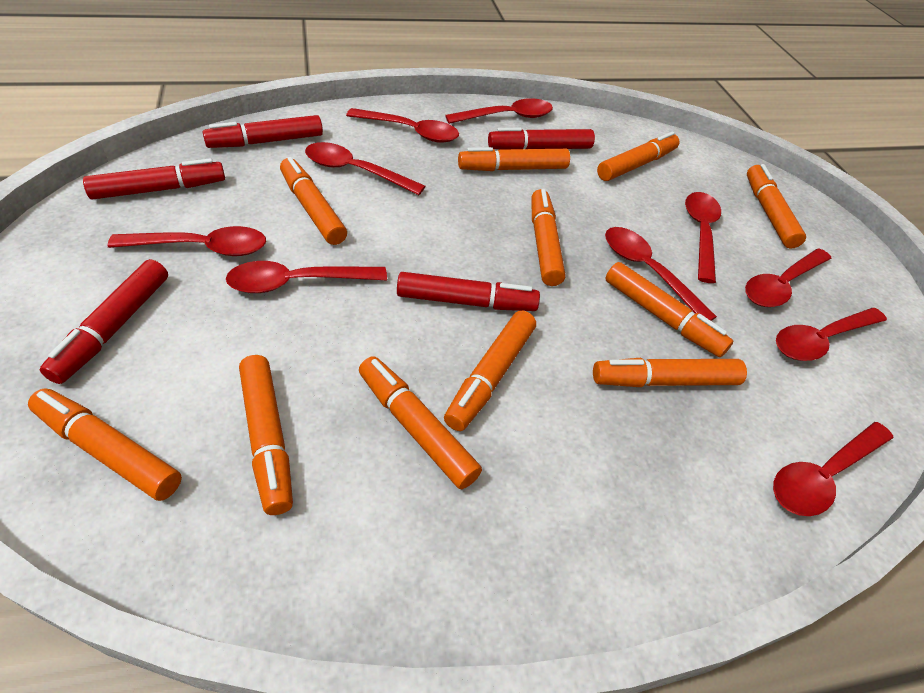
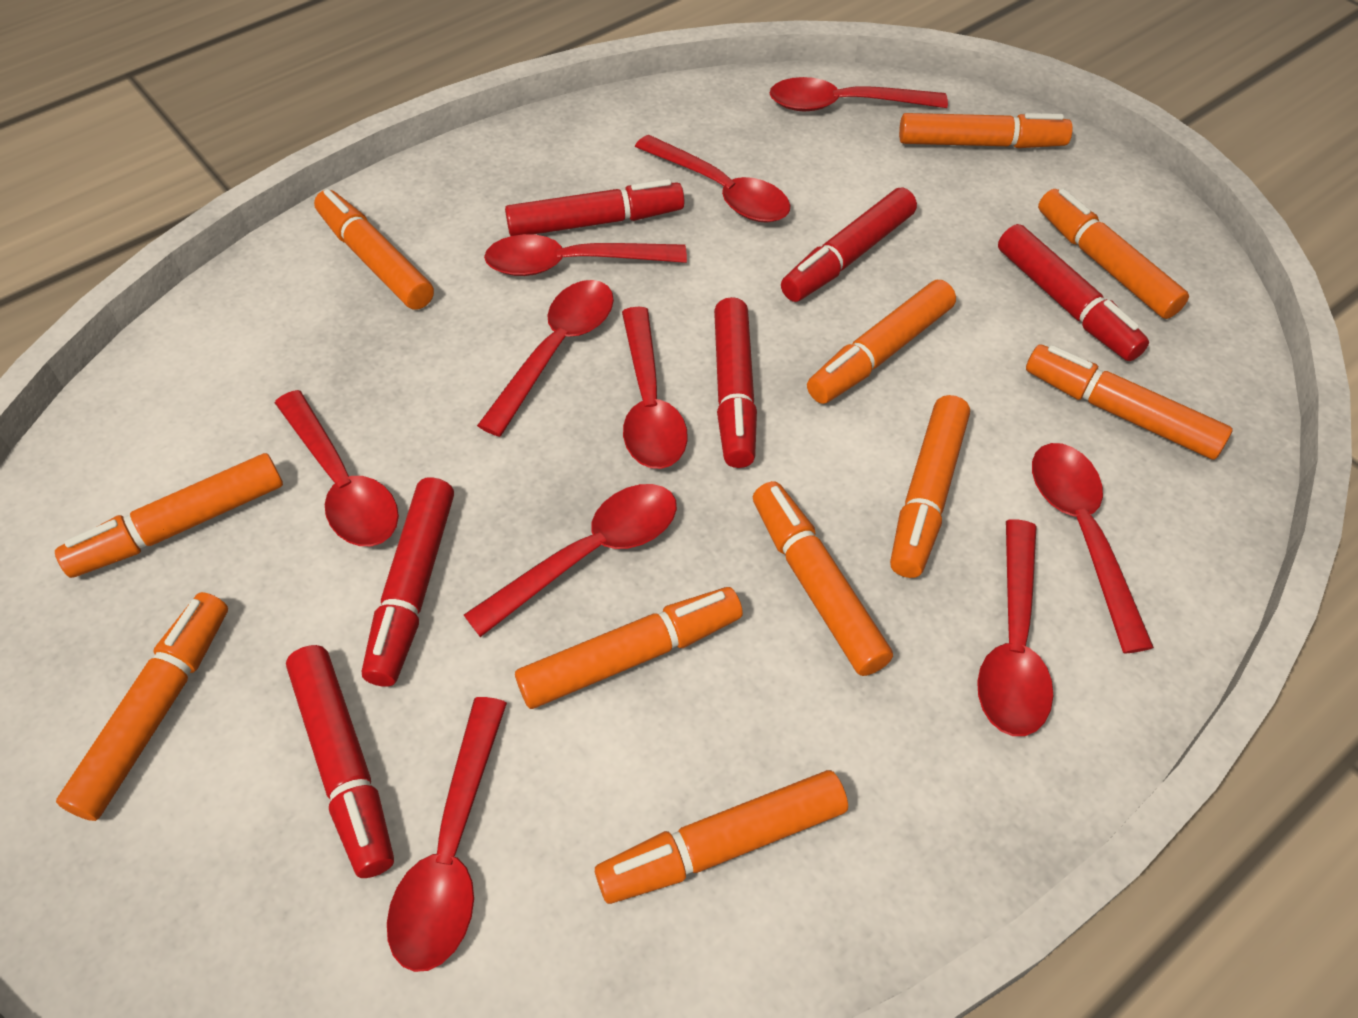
red marker: [40,259,168,384] [83,158,225,200] [202,115,323,148] [397,272,540,311] [488,127,595,149] = 5 -> [286,645,394,878] [362,477,454,687] [505,179,684,236] [714,297,757,468] [781,187,917,302] [998,224,1149,361] = 6

